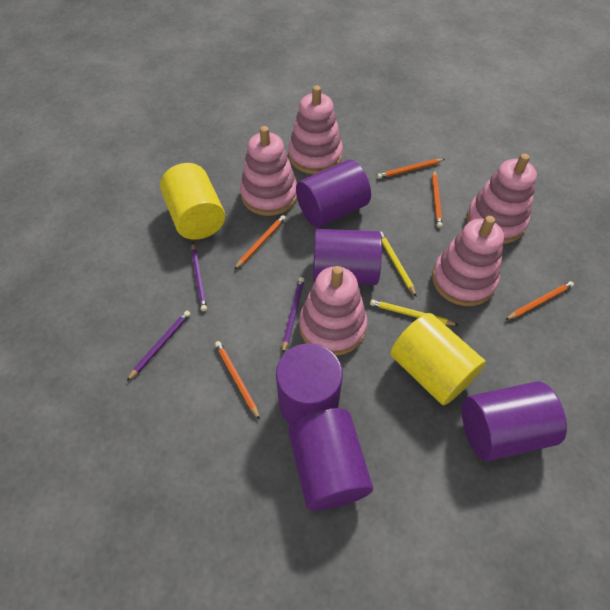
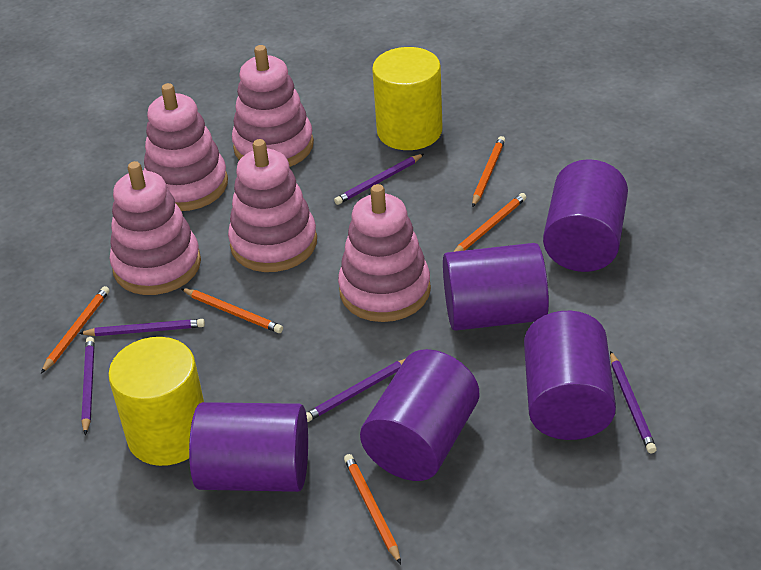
purple pencil: [127,311,191,381] [191,242,207,311] [282,277,304,353] = 3 -> [79,319,205,336] [81,337,95,435] [306,359,405,422] [334,154,424,205] [610,351,657,453] = 5
yellow pencil: [370,299,458,325] [380,232,416,296] = 2 -> none = 0

